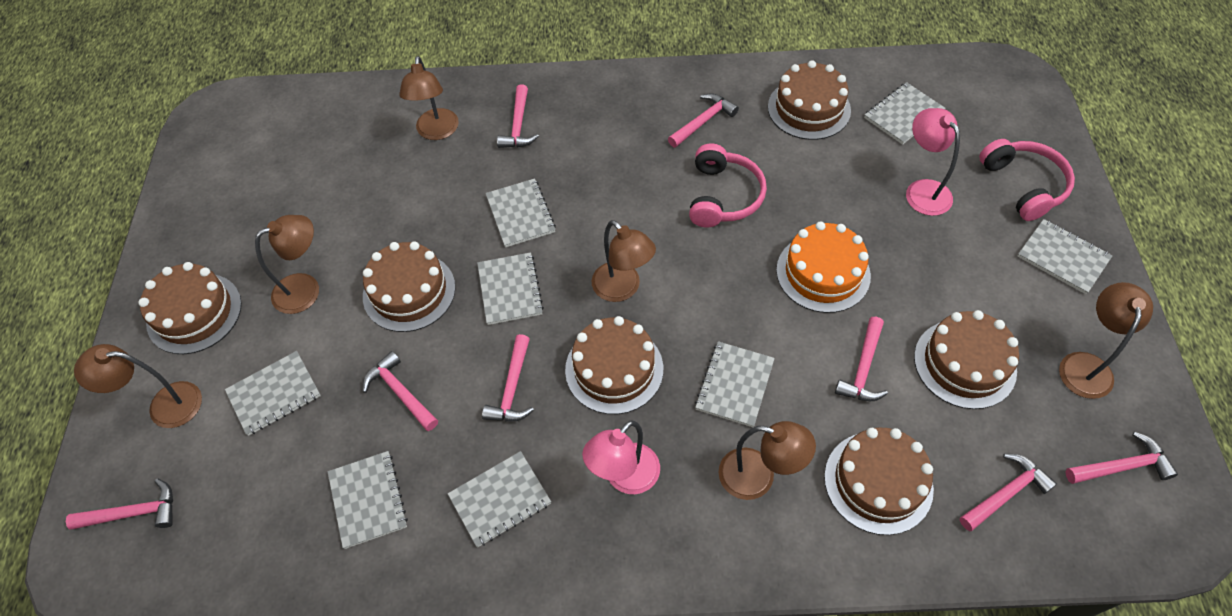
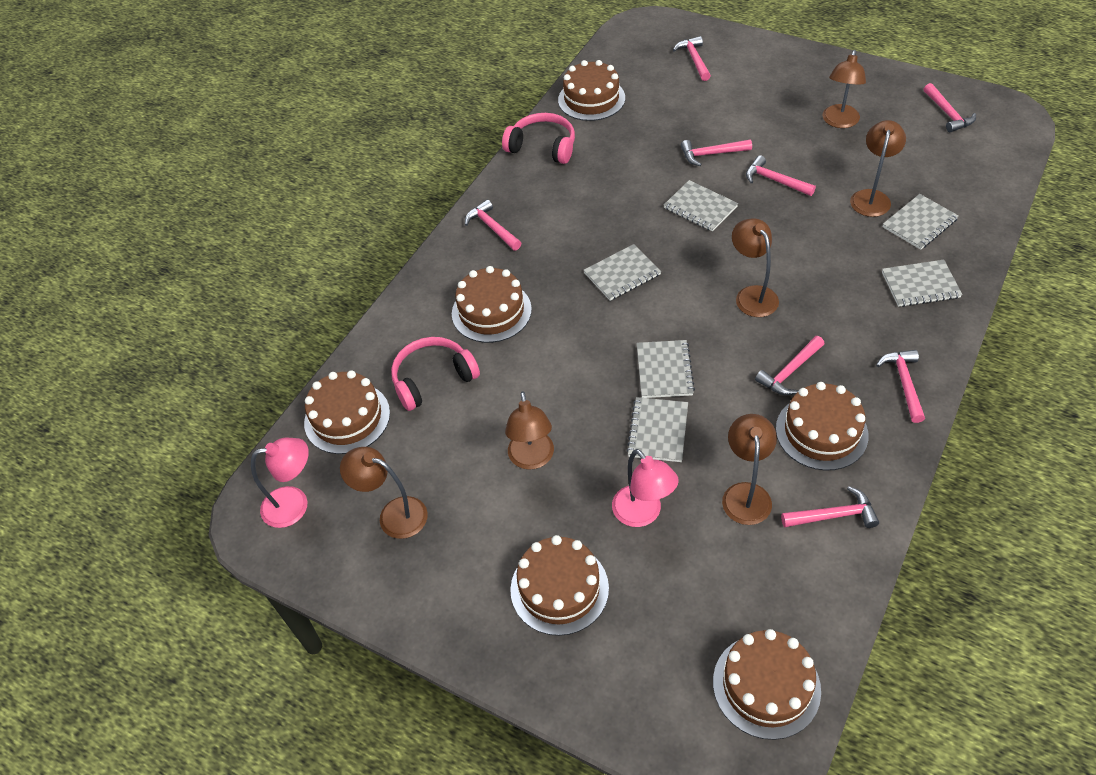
grey notebook: [225,351,321,436] [328,451,408,549] [448,451,551,548] [477,252,544,325] [485,178,556,248] [695,341,775,427] [864,82,946,145] [1017,219,1113,294] = 8 -> [584,244,661,301] [627,397,688,462] [637,340,695,398] [664,180,738,232] [882,260,963,307] [883,194,959,250] = 6
orange cake: [776,221,871,313] = 1 -> none = 0

